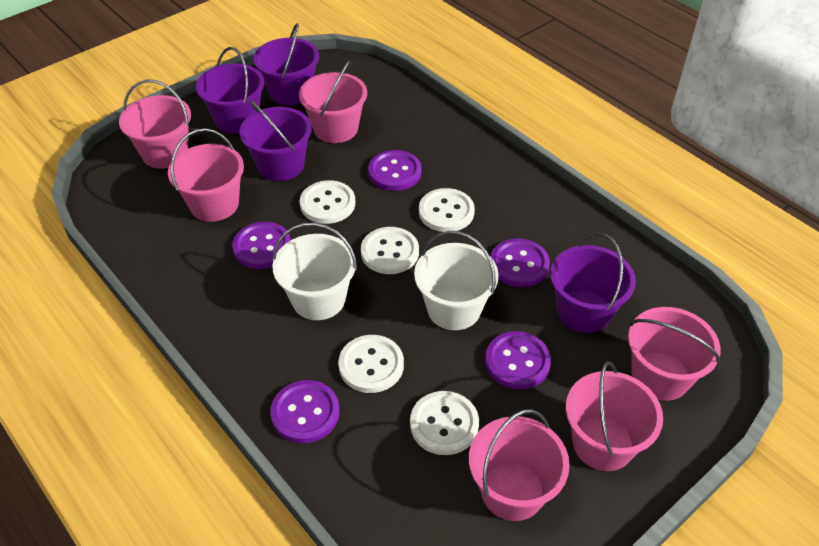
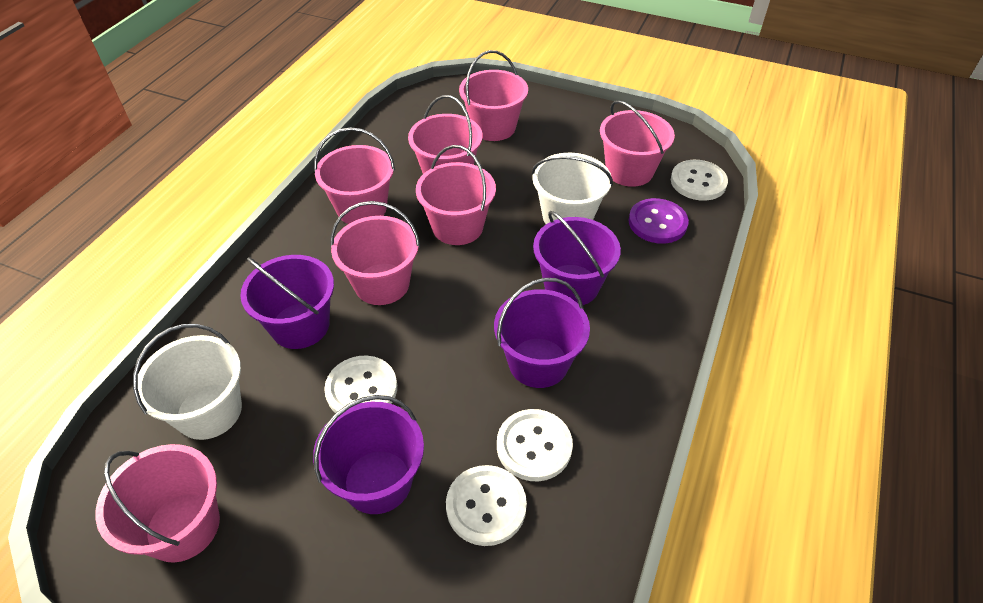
pink bucket: [119,79,191,169] [168,128,244,222] [299,61,367,143] [469,409,570,521] [566,362,663,471] [628,307,720,401] = 6 -> [95,444,220,562] [314,127,395,224] [330,201,420,305] [408,95,483,174] [416,145,496,245] [459,50,528,141] [600,100,675,187] = 7
purple button: [232,222,291,269] [270,380,339,443] [368,150,422,191] [485,331,551,389] [491,238,550,287] = 5 -> [628,198,689,244] = 1
white button: [300,180,355,224] [338,335,404,393] [361,227,419,274] [410,391,479,455] [419,188,475,232] = 5 -> [324,356,397,413] [446,465,527,546] [497,409,573,481] [671,160,728,201] = 4

